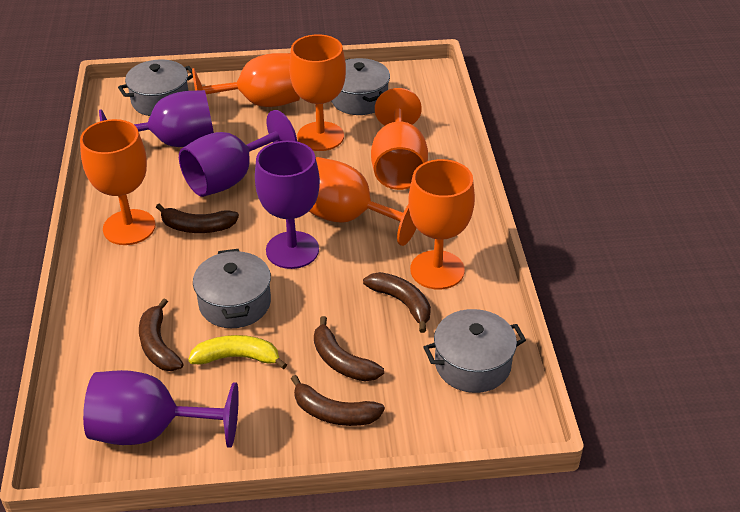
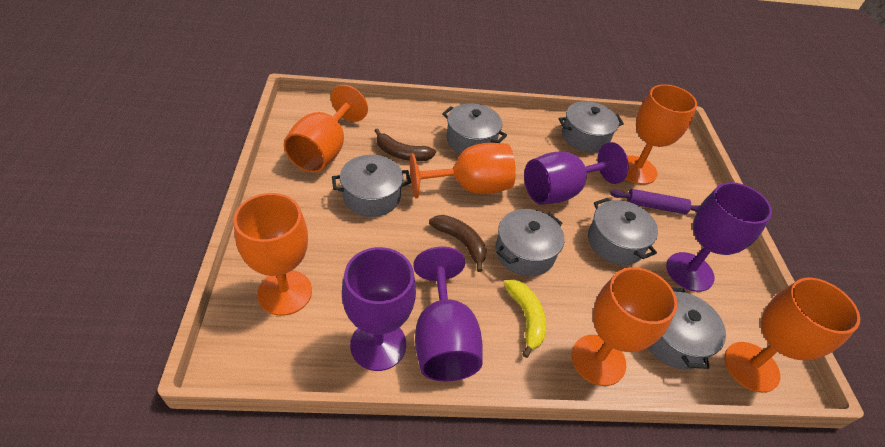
brown banana: [139,298,183,371] [156,204,239,233] [291,375,385,426] [314,316,384,382] [363,272,431,333] = 5 -> [374,128,436,161] [429,215,487,272] = 2
grey pot: [118,60,193,116] [193,249,271,328] [331,58,390,115] [424,309,526,393] = 4 -> [332,155,411,217] [442,103,507,154] [495,209,564,276] [559,101,624,153] [588,198,658,265] [648,287,726,369] = 6
purple rolling pin: none = 0 -> [610,189,700,214] = 1

